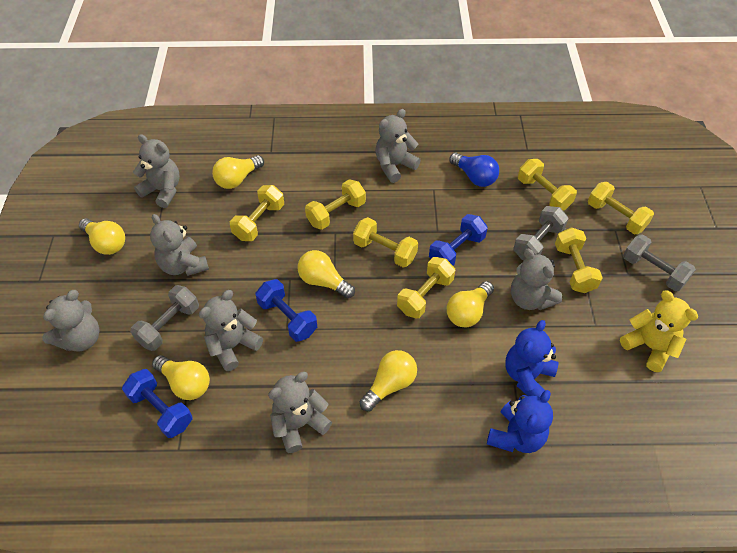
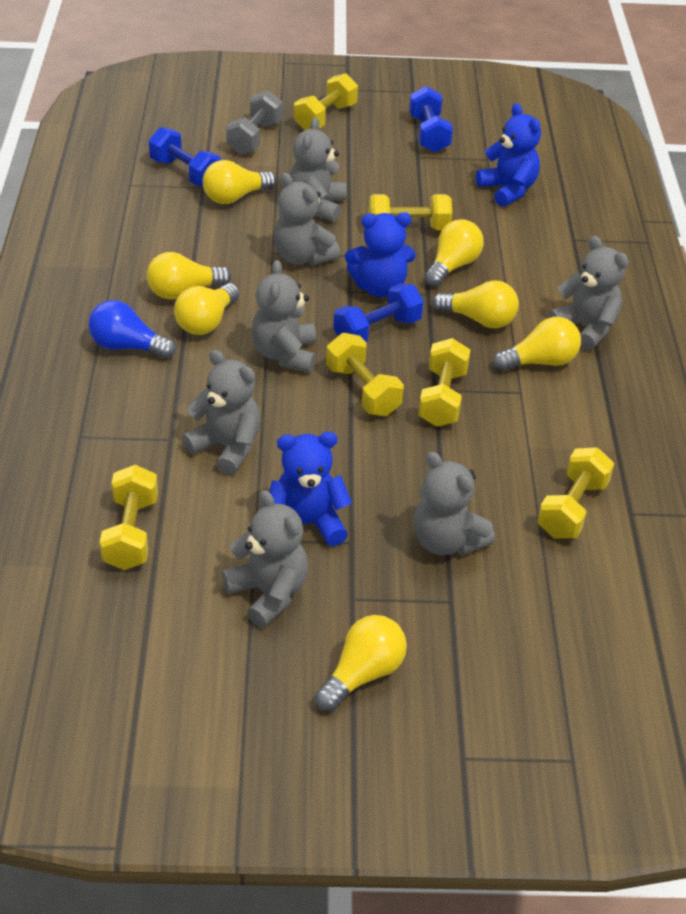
blue teddy bear: [487,390,553,453] [505,320,558,397] = 2 -> [269,432,352,546] [345,212,416,297] [476,103,541,207] = 3
grey dumbbell: [130,285,199,351] [513,206,569,260] [623,234,696,291] = 3 -> [226,90,283,155] = 1
yellow dumbbell: [230,185,284,241] [305,179,366,230] [353,217,418,267] [397,257,455,318] [518,159,577,210] [555,227,603,293] [588,182,654,234] = 7 -> [100,465,158,570] [294,73,358,130] [326,333,404,416] [369,194,452,230] [418,338,470,427] [537,447,614,538] = 6
yellow light bulb: [79,218,125,255] [152,355,210,400] [212,155,264,189] [298,250,355,298] [360,350,417,411] [447,281,494,327] = 6 -> [147,252,231,299] [174,283,240,335] [203,160,277,204] [315,615,407,711] [424,219,484,287] [432,280,519,328] [493,317,581,371] = 7
yellow teddy bear: [620,290,698,372] = 1 -> none = 0

